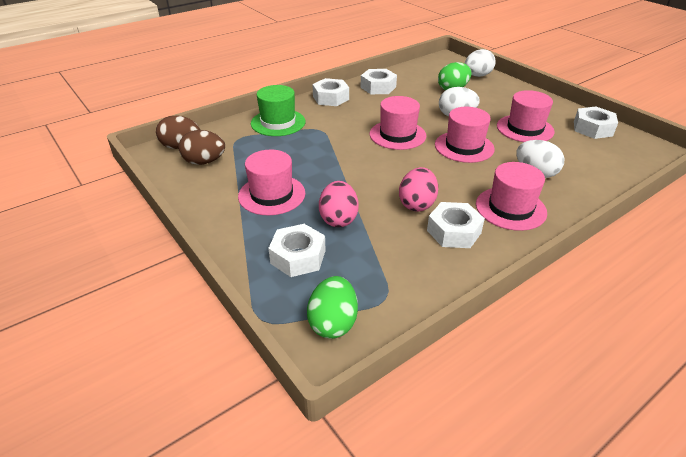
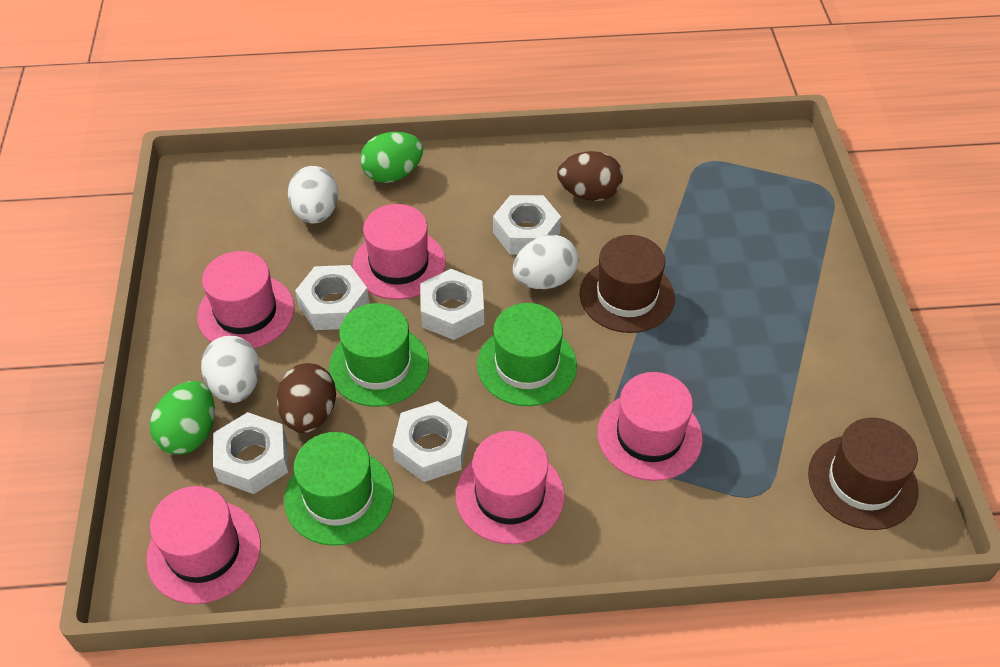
brown hat: none = 0 -> [580,235,675,333] [808,418,919,530] = 2
green hat: [251,85,306,136] = 1 -> [284,432,394,546] [329,303,429,407] [477,303,577,406] = 3
pink egg: [319,181,359,227] [399,167,438,212] = 2 -> none = 0

